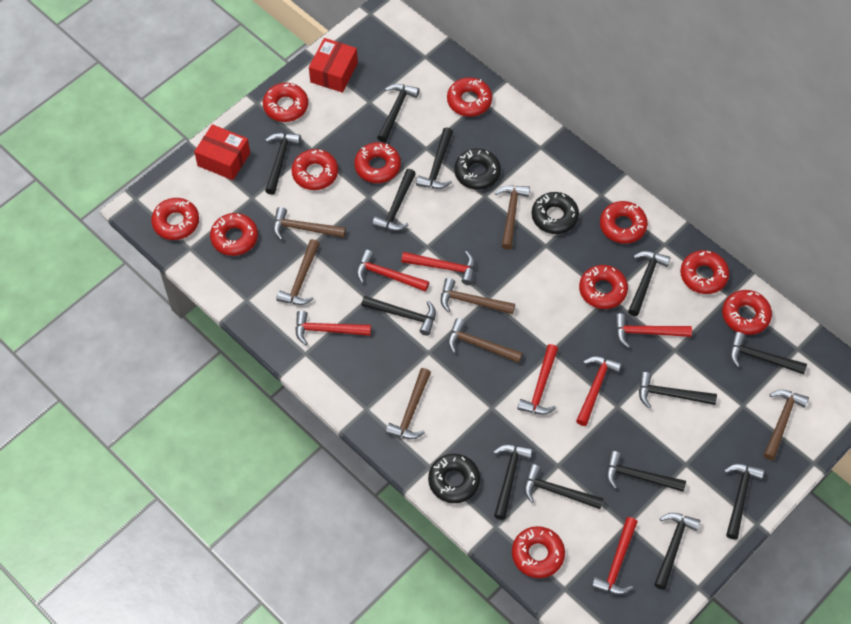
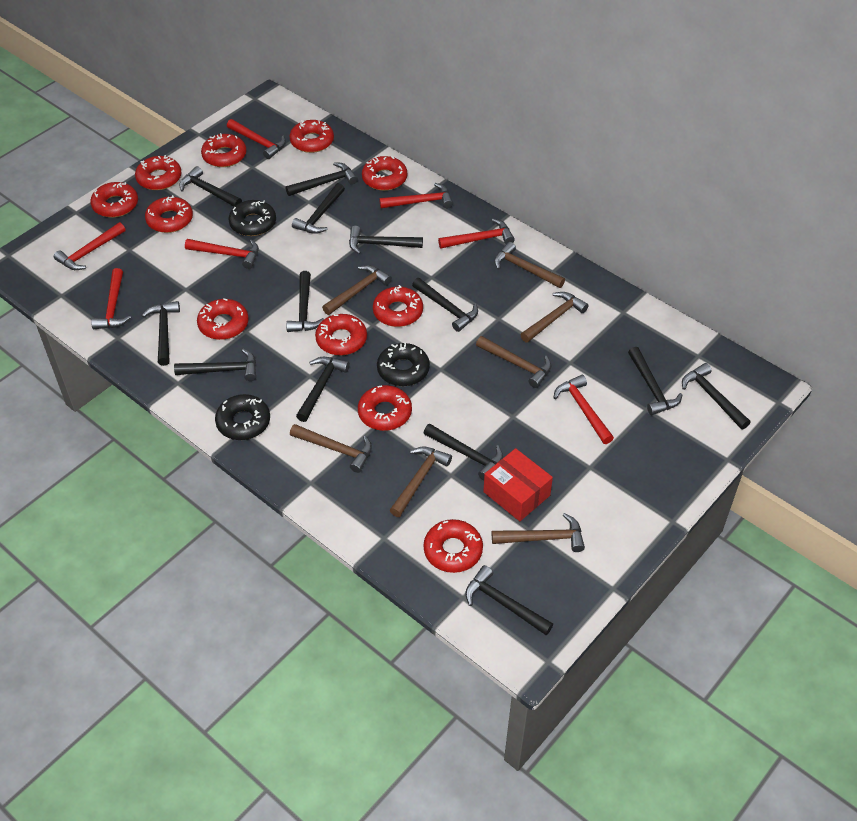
red box: [194,124,250,180] [309,38,358,93] = 2 -> [483,448,553,521] = 1

